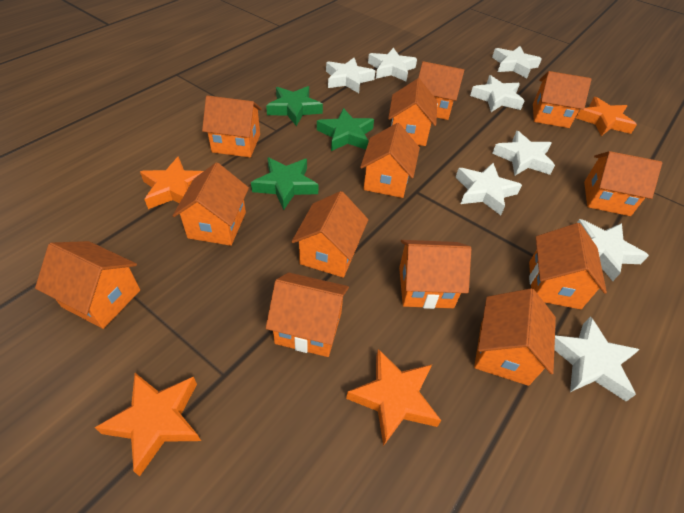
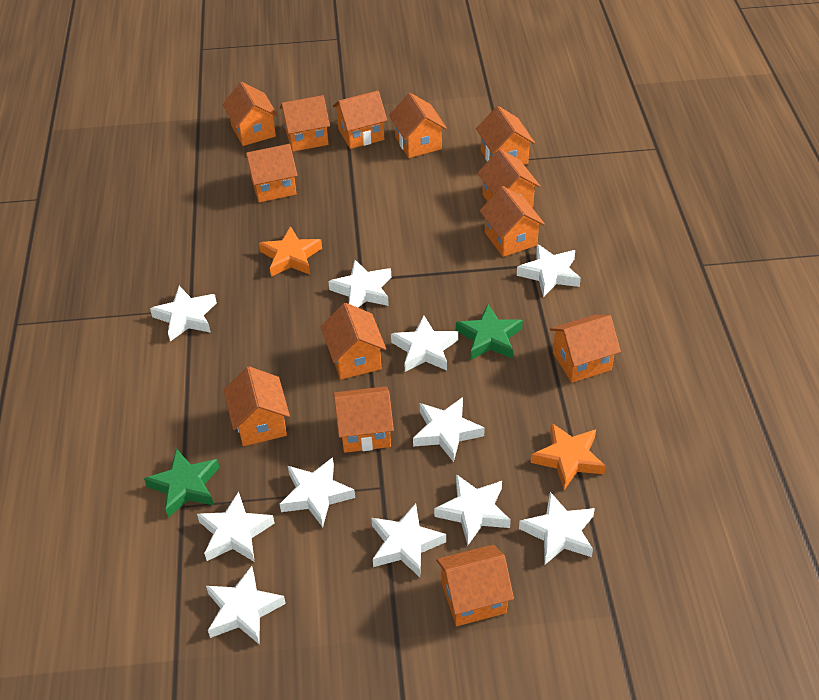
green star: [251,157,318,210] [266,86,323,126] [317,108,374,151] = 3 -> [144,448,220,518] [456,304,523,360] = 2
orange star: [95,373,201,477] [140,156,204,209] [346,349,441,446] [576,97,637,136] = 4 -> [259,226,322,277] [531,423,606,490] = 2
white star: [326,58,375,93] [368,48,417,81] [456,163,522,215] [470,75,524,112] [492,46,542,78] [492,131,555,175] [554,316,640,401] [577,219,649,281] = 8 -> [150,286,217,341] [197,492,275,562] [206,566,286,644] [280,457,355,527] [328,260,391,308] [371,503,446,577] [391,315,458,372] [413,397,485,462] [434,474,511,545] [517,244,581,297] [519,492,595,565] = 11

